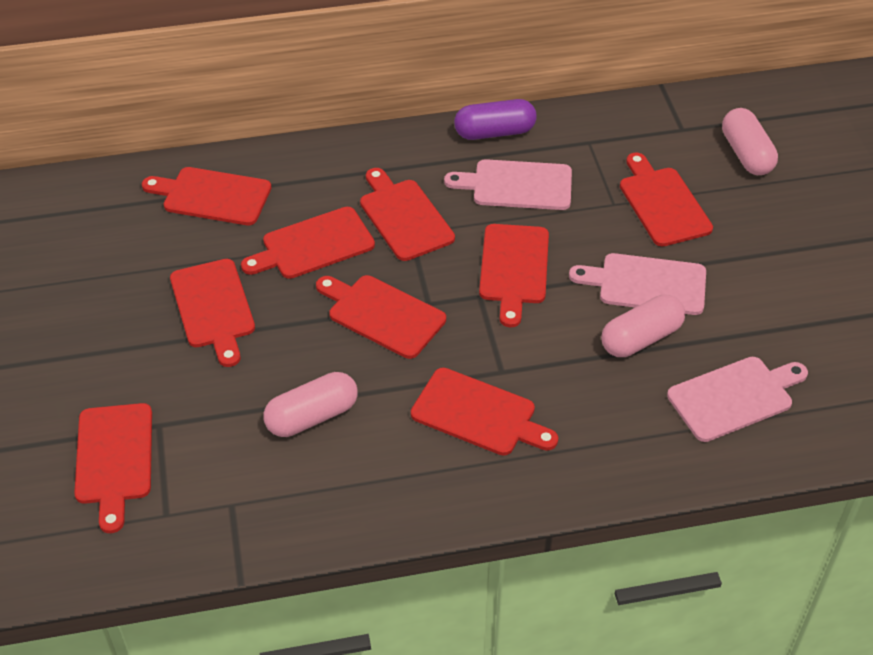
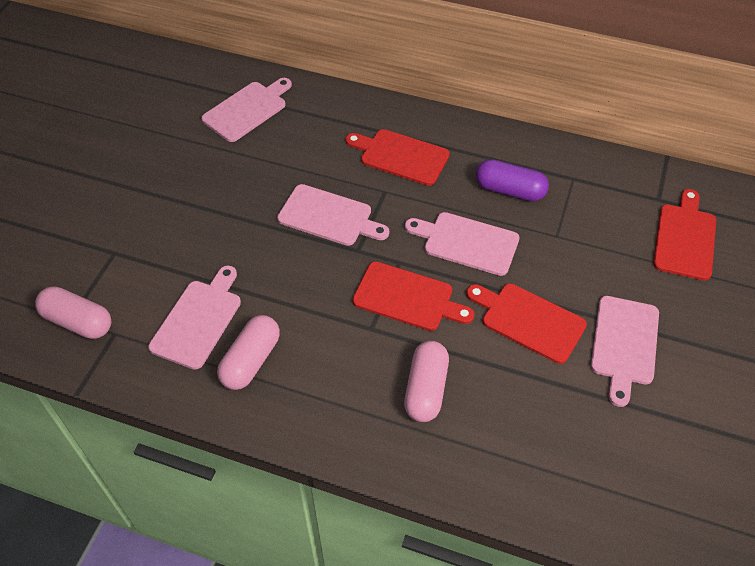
pink cutting board: [444,159,572,210] [569,253,706,315] [667,357,808,442] = 3 -> [148,266,241,370] [201,78,292,142] [277,184,389,246] [405,212,520,276] [591,296,659,407] = 5
red cutting board: [74,403,152,533] [142,167,272,225] [170,259,255,367] [241,207,375,279] [316,275,446,359] [360,168,455,261] [411,368,558,456] [479,224,549,327] [620,152,713,247] = 9 -> [345,129,450,186] [352,261,475,331] [466,284,587,364] [653,189,716,281] = 4

